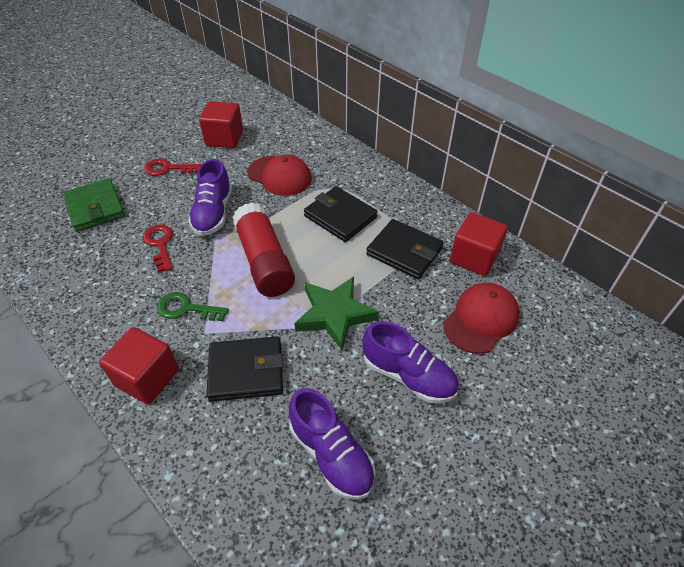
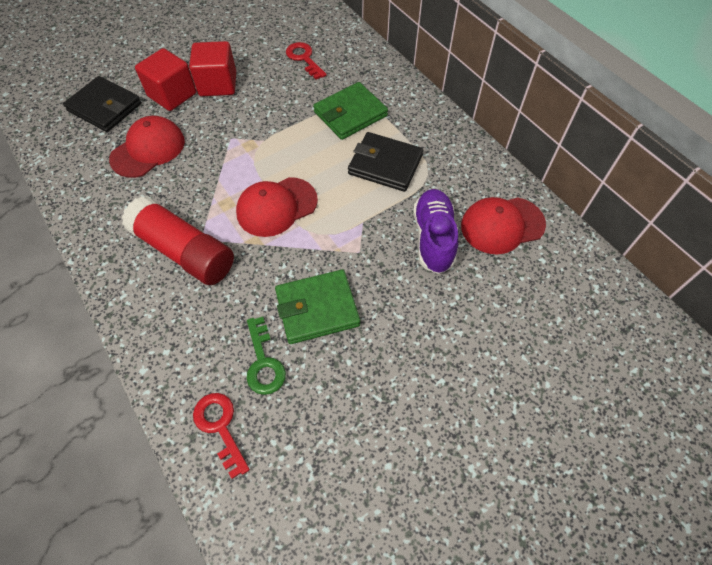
black wallet: [206,336,283,402] [304,186,377,242] [366,219,444,279] = 3 -> [63,76,142,132] [348,132,423,192] = 2
green star: [294,276,379,350] = 1 -> none = 0
green wallet: [63,178,125,232] = 1 -> [275,270,360,344] [313,82,388,140] = 2
purple shoe: [188,159,232,236] [289,388,376,500] [362,321,459,404] = 3 -> [413,189,458,274] = 1
red cap: [247,155,312,196] [443,283,520,354] = 2 -> [109,116,185,178] [236,177,318,237] [461,197,546,254] = 3
red cube: [99,327,179,404] [199,101,243,148] [450,212,508,276] = 3 -> [135,48,196,111] [189,41,236,96] = 2

